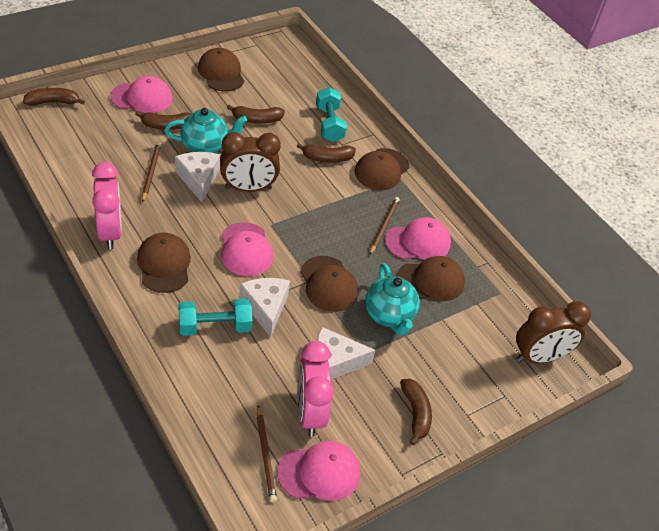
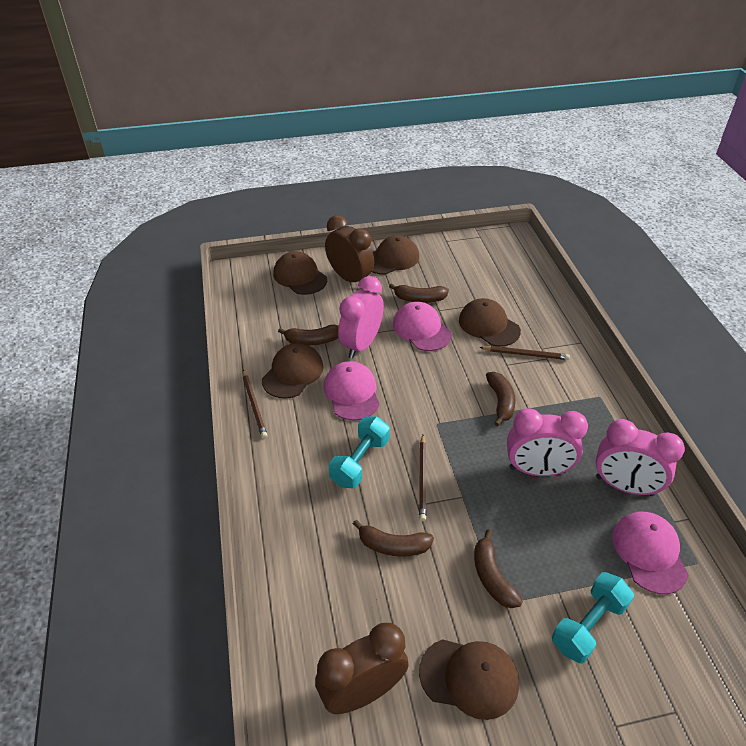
pink cap: [110,76,173,113] [221,222,273,276] [277,441,360,501] [385,217,451,260] = 4 -> [323,361,380,421] [393,302,452,351] [612,512,689,594] = 3
pink clock: [92,162,122,249] [297,341,334,436] = 2 -> [338,276,384,359] [507,408,588,476] [596,419,685,496] = 3
turquoise teapot: [164,108,247,153] [365,263,420,335] = 2 -> none = 0
white cheese: [175,152,220,202] [239,278,290,337] [317,327,375,380] = 3 -> none = 0

